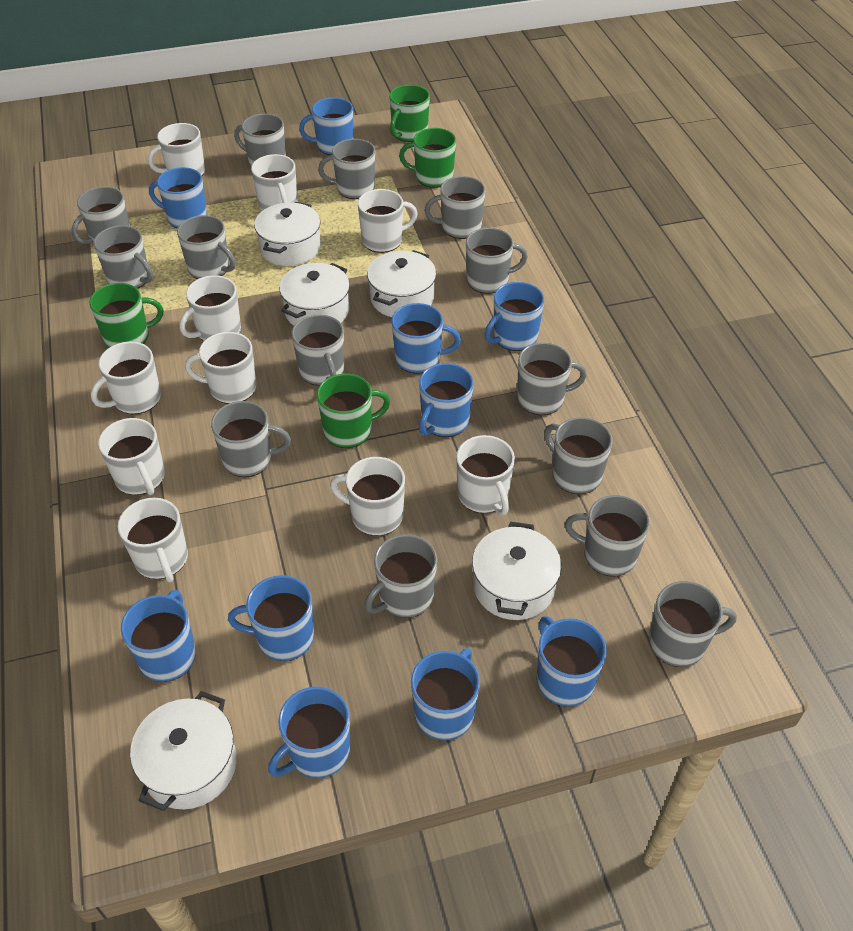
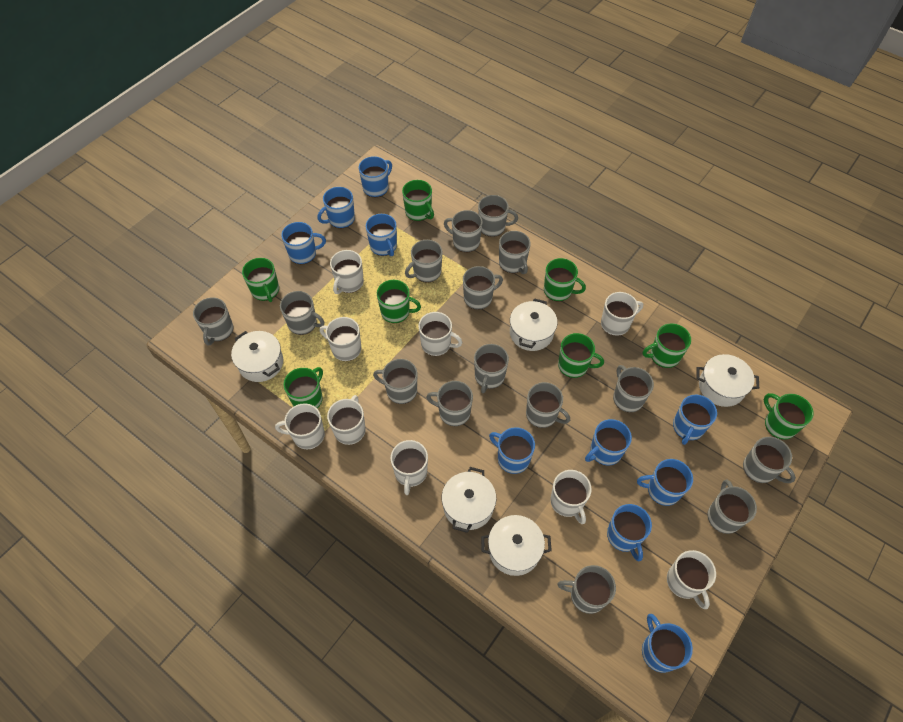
green mug: [89,283,163,348] [317,374,390,448] [389,85,430,142] [399,128,456,188] = 4 -> [242,258,279,302] [283,367,323,409] [377,280,421,323] [402,180,434,221] [544,258,586,301] [558,333,604,378] [643,323,691,368] [764,393,814,440] = 8
grey mug: [72,187,130,245] [94,225,153,289] [177,215,235,279] [211,401,291,477] [234,114,286,166] [292,314,344,386] [318,139,375,199] [365,534,437,618] [424,176,485,239] [466,228,528,294] [517,342,587,415] [544,417,613,494] [565,495,650,577] [649,581,737,667] = 14 -> [193,297,233,346] [280,291,324,335] [373,359,417,404] [405,240,443,282] [426,381,473,426] [444,210,483,252] [463,266,503,310] [474,344,509,393] [478,195,518,237] [499,231,531,274] [526,382,570,428] [557,565,616,614] [613,365,654,412] [707,480,757,534] [743,437,796,483] = 15
white mug: [91,342,161,414] [98,418,165,495] [118,498,188,582] [148,123,205,176] [180,275,241,341] [185,332,256,404] [251,154,297,211] [330,457,405,536] [358,189,418,253] [456,435,515,515] = 10 -> [275,403,325,450] [320,317,361,361] [327,395,366,445] [330,250,364,294] [390,440,428,495] [418,312,463,356] [550,470,592,524] [601,292,643,336] [667,550,716,609] = 9

